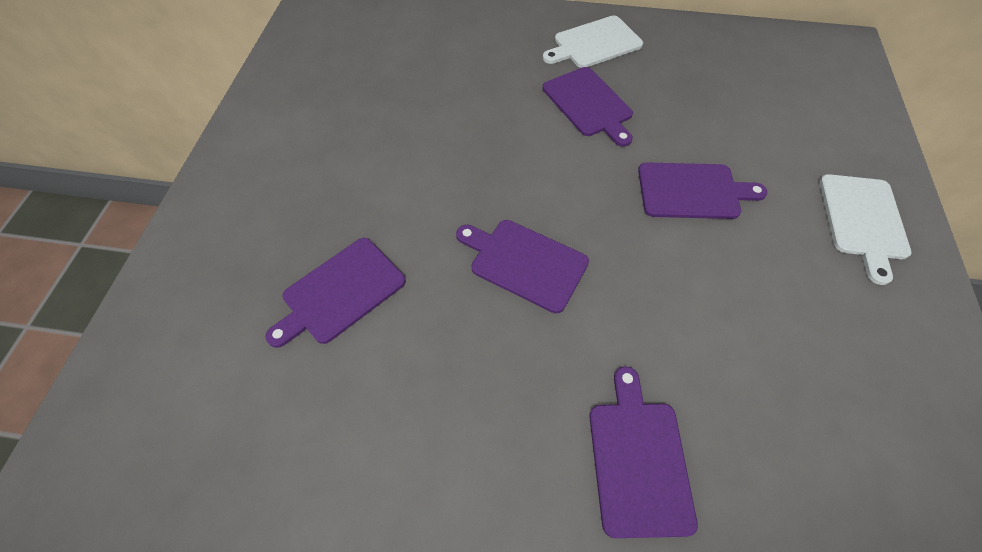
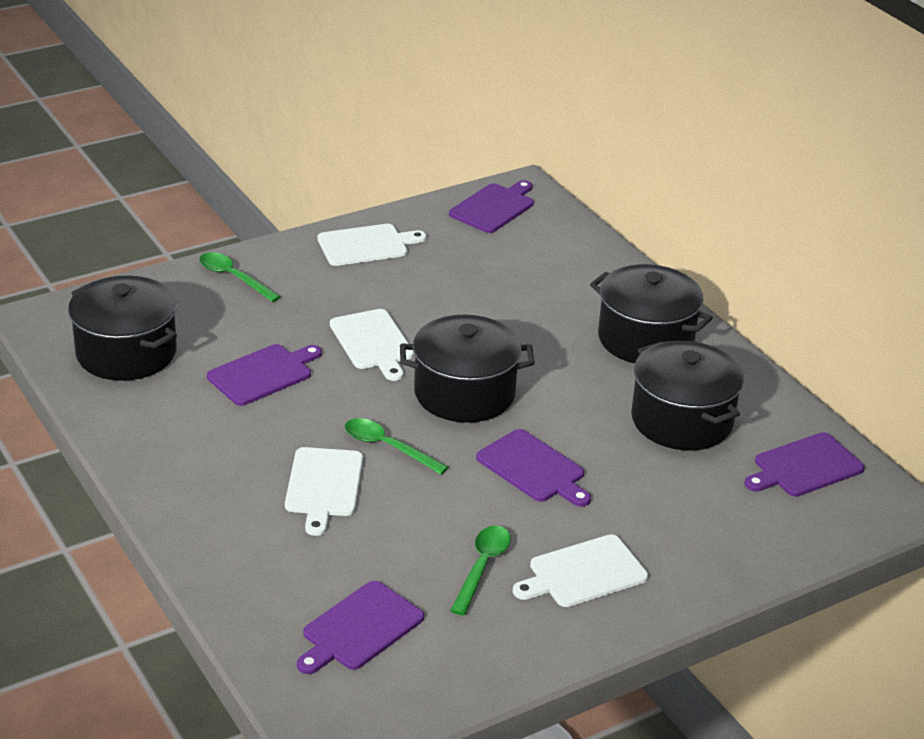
black pot: none = 0 -> [68,275,177,381] [400,315,534,423] [590,264,713,363] [631,341,744,450] = 4
green spoon: none = 0 -> [199,252,281,302] [345,418,448,474] [450,526,511,616] = 3
white cutting board: [543,16,643,68] [820,174,911,285] = 2 -> [285,447,363,536] [317,224,426,266] [330,309,414,381] [513,534,648,607] = 4

